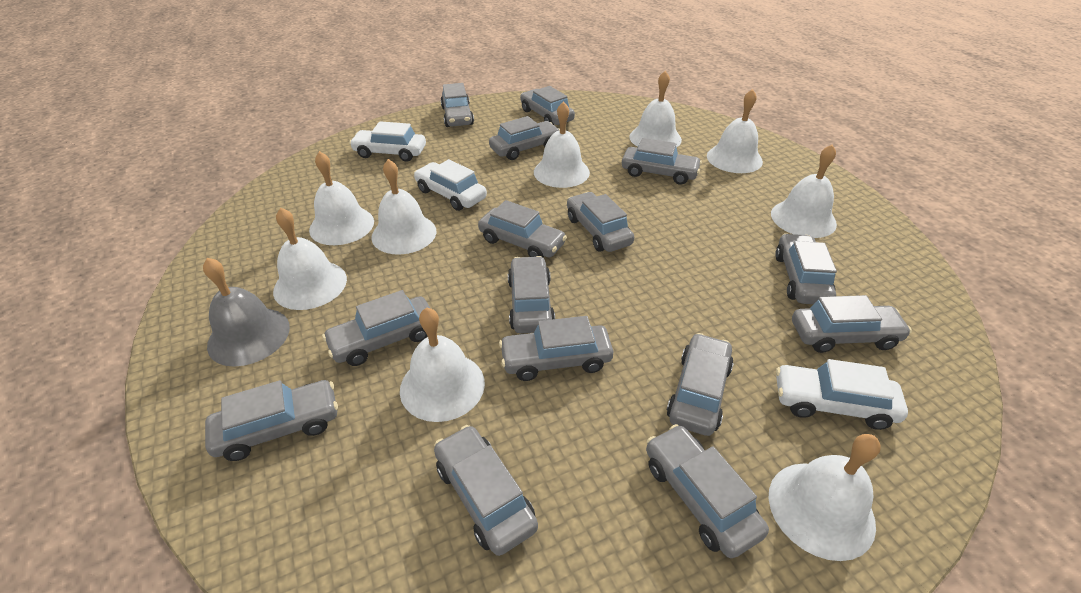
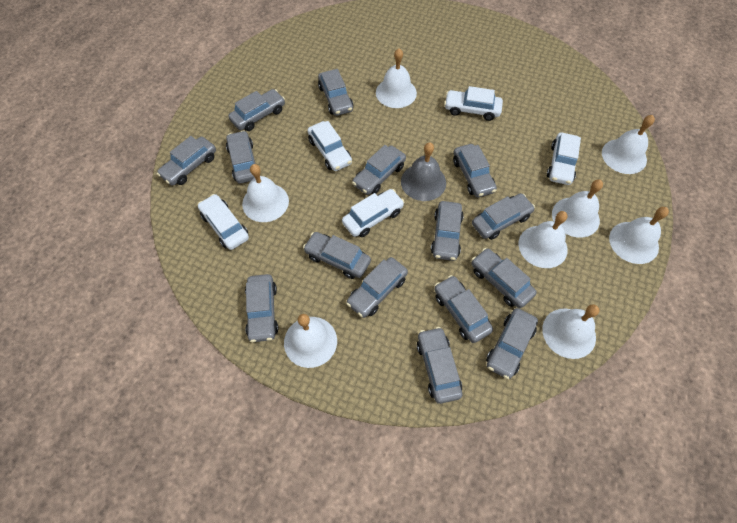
white bell: [273,208,347,310] [309,151,374,245] [371,159,436,255] [400,307,485,422] [534,101,590,188] [629,71,682,148] [707,89,763,173] [768,434,881,561] [771,145,837,238] = 9 -> [242,164,289,222] [284,314,337,368] [376,48,417,108] [518,211,568,268] [542,304,600,359] [552,180,603,238] [602,115,655,174] [609,207,669,264] = 8
white car: [349,121,426,162] [414,159,487,211] [776,359,908,430] = 3 -> [198,194,249,250] [307,121,352,171] [342,189,404,237] [444,86,503,121] [547,132,581,185] = 5

